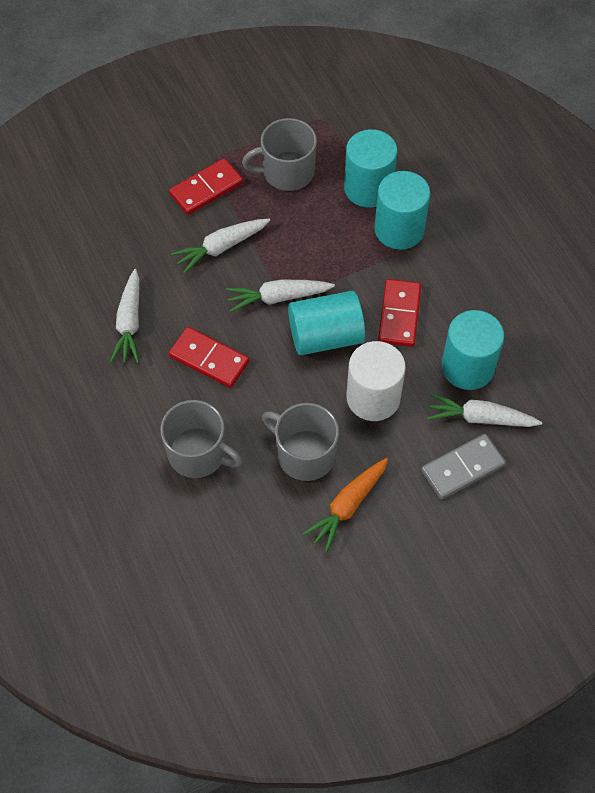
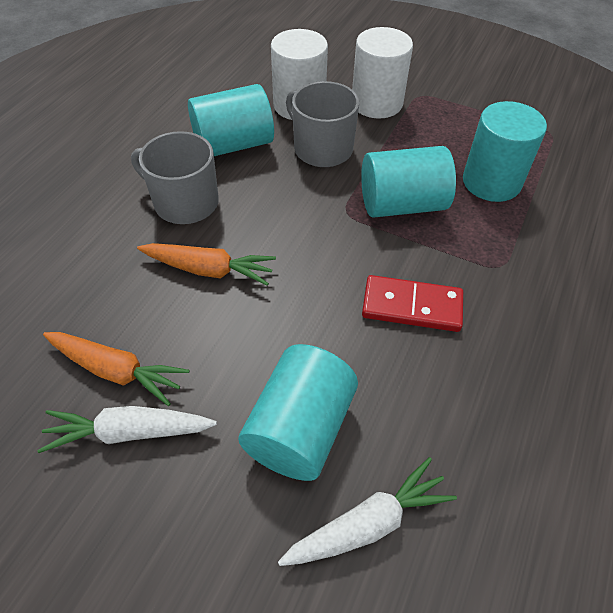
grey domino: [421,434,506,500] = 1 -> none = 0
grey mug: [161,400,243,478] [242,118,317,191] [262,403,339,481] = 3 -> [131,131,219,224] [286,81,359,167] = 2
orange carrot: [303,458,388,552] = 1 -> [43,332,189,406] [137,243,276,286] = 2
red domino: [169,158,243,215] [169,327,249,388] [378,279,421,347] = 3 -> [362,275,463,332] = 1
white carrot: [110,269,140,363] [171,219,270,274] [226,280,335,312] [427,393,542,427] = 4 -> [37,406,217,453] [278,457,457,566] = 2
white cylinder: [347,341,406,421] = 1 -> [271,29,328,120] [352,27,413,119] = 2

